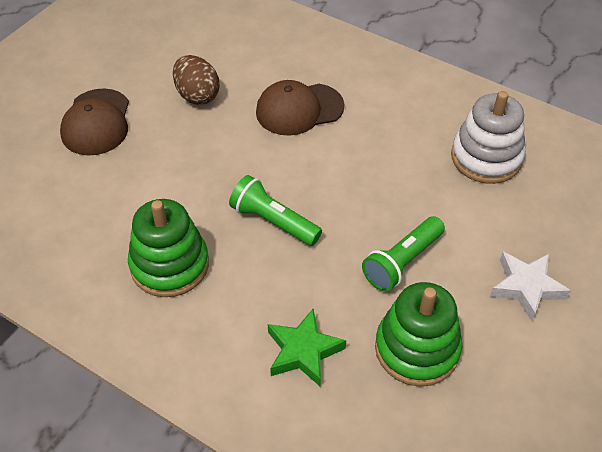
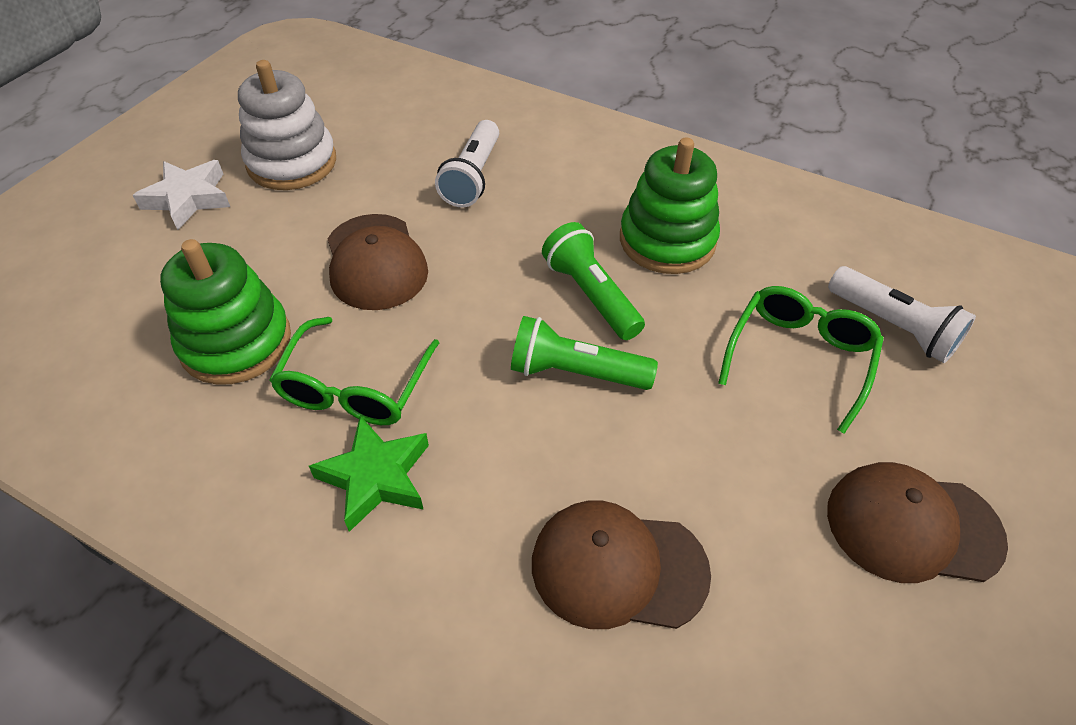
brown cap: [60,88,129,156] [256,80,344,136] = 2 -> [327,214,428,310] [532,500,711,629] [827,462,1008,583] = 3
brown egg: [173,55,220,105] = 1 -> none = 0
green glasses: none = 0 -> [270,317,439,425] [718,286,884,434] = 2
white flashlight: none = 0 -> [435,120,499,207] [828,266,976,363] = 2

